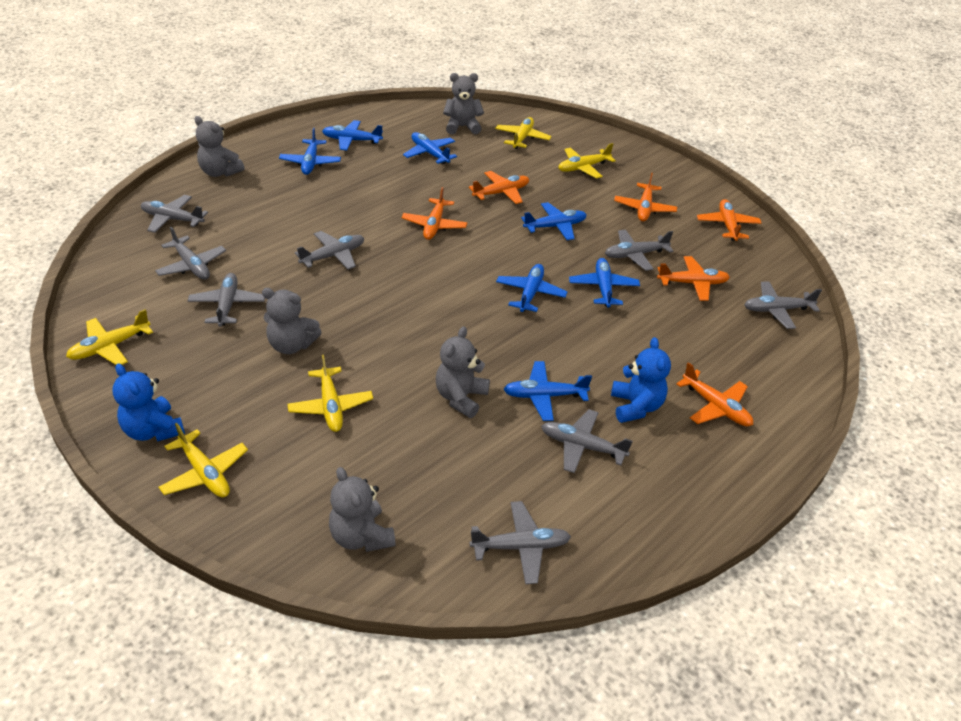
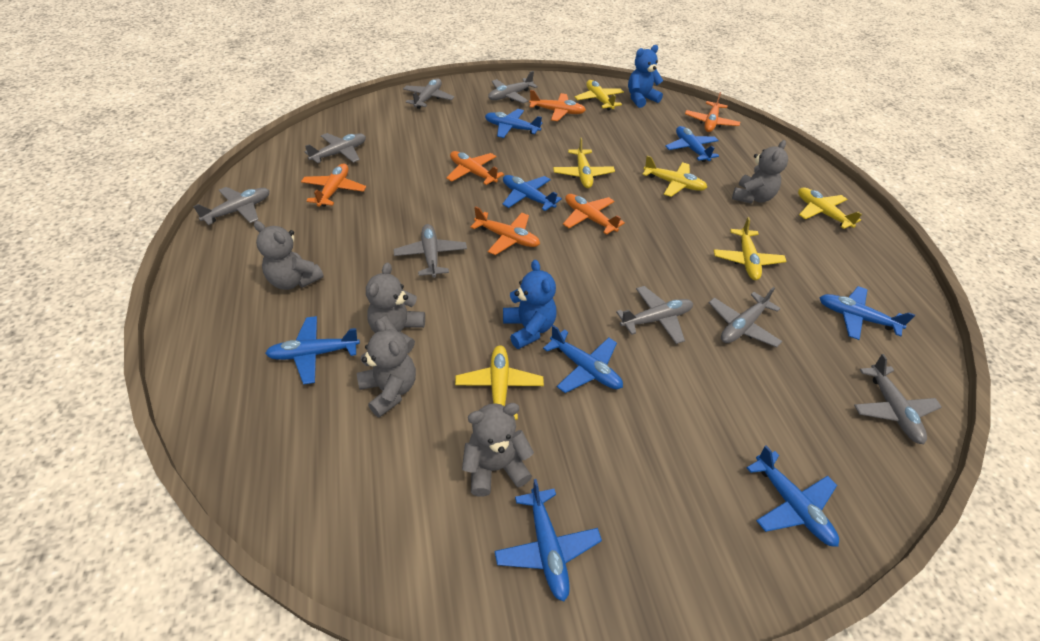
blue plane: [279,128,341,175] [322,120,383,150] [403,132,457,164] [496,264,567,312] [503,361,592,421] [521,202,587,240] [569,258,640,308] = 7 -> [265,316,360,384] [485,109,543,138] [494,479,602,602] [502,175,562,211] [543,325,623,393] [665,126,719,162] [747,445,839,547] [819,286,915,340] = 8
yellow plane: [66,309,153,365] [158,423,248,497] [287,354,373,432] [495,117,551,149] [558,143,616,179] = 5 -> [455,345,544,420] [553,137,615,188] [575,80,624,110] [642,156,707,197] [714,217,787,280] [798,187,862,229] = 6

